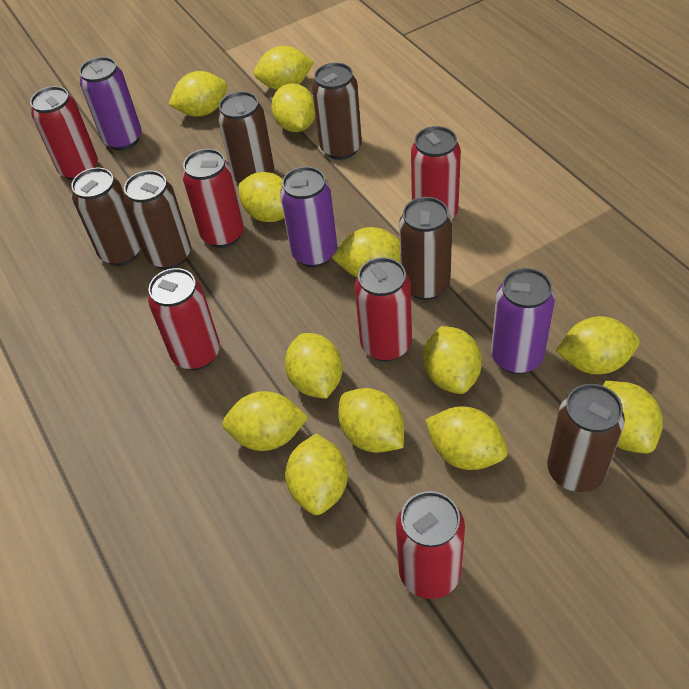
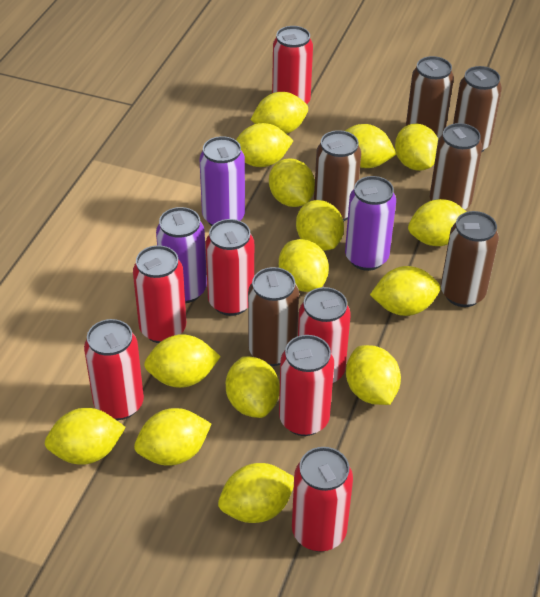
red can: [30,86,98,180] [148,268,220,370] [182,149,244,248] [355,257,412,361] [396,491,465,599] [411,126,461,219] = 6 -> [84,319,144,420] [133,245,186,343] [206,219,254,316] [272,26,313,104] [279,335,334,436] [292,447,353,552] [298,287,351,383] = 7
yellow lemon: [169,71,227,117] [222,391,308,451] [239,172,284,222] [254,46,314,90] [271,83,315,132] [285,333,343,399] [285,434,348,515] [332,227,400,277] [338,388,404,453] [423,326,482,394] [425,406,508,470] [556,316,640,374] [603,381,663,454] = 13 -> [44,408,126,465] [134,408,211,466] [144,334,221,388] [218,463,294,523] [226,356,280,418] [236,123,294,167] [250,92,308,134] [269,159,315,207] [279,239,329,292] [296,200,344,251] [345,124,397,168] [346,345,401,405] [370,266,440,316] [395,124,438,171] [408,199,466,246] = 15

